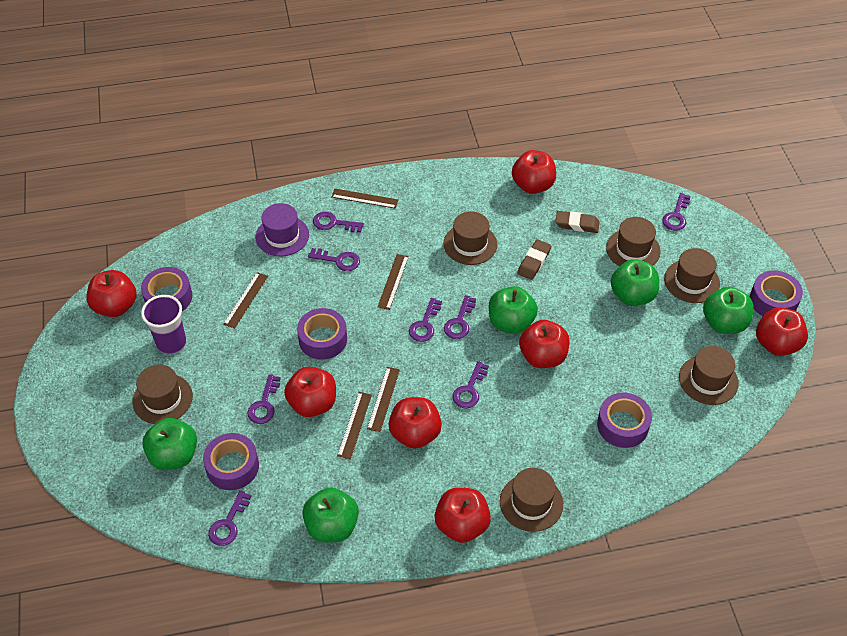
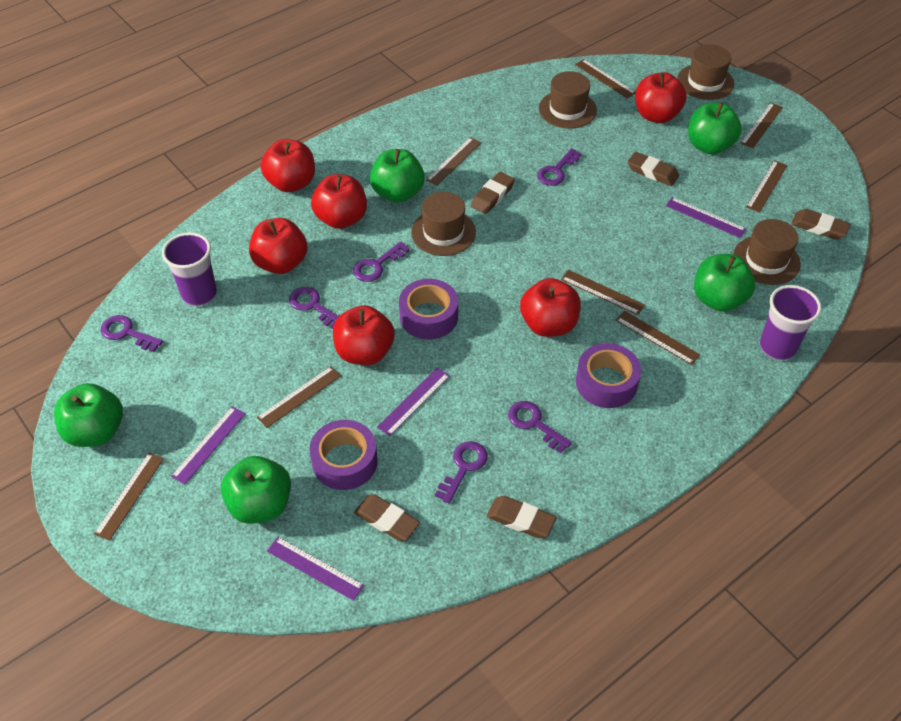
brown eraser: [518,239,551,280] [555,211,600,233] = 2 -> [354,494,420,541] [471,172,515,214] [487,496,556,538] [628,152,679,186] [791,209,850,239] = 5
brown hat: [132,365,193,424] [443,211,497,265] [500,468,563,532] [606,217,661,266] [664,248,720,303] [679,346,739,405] = 6 -> [411,192,476,256] [539,71,597,129] [677,44,734,100] [733,219,801,285] = 4
brown ruler: [223,272,268,328] [331,189,398,209] [337,392,372,459] [367,367,400,432] [378,254,409,310] = 5 -> [94,453,164,541] [257,366,341,428] [426,137,481,186] [561,270,645,315] [575,59,636,99] [616,311,700,365] [740,103,783,149] [746,160,787,213] = 8
purple cup: [141,295,186,354] = 1 -> [162,232,217,306] [760,285,822,360] = 2
purple hat: [256,203,309,256] = 1 -> none = 0
purple key: [208,490,252,546] [247,374,281,424] [308,248,360,271] [313,212,364,233] [409,298,442,342] [444,295,476,339] [453,361,489,408] [662,193,691,231] = 8 -> [101,315,163,352] [289,287,339,329] [353,241,410,282] [435,441,488,503] [508,401,572,453] [537,148,582,186] = 6
purple ruler: none = 0 -> [171,406,246,484] [267,537,364,601] [377,367,450,436] [666,197,746,238] = 4
purple tape: [141,267,192,311] [203,433,259,490] [297,308,347,360] [597,393,652,448] [750,270,803,316] = 5 -> [309,420,378,490] [399,279,458,339] [576,343,641,408] = 3
red apple: [86,270,137,317] [284,367,336,417] [389,397,442,449] [435,488,491,543] [512,150,556,194] [519,320,569,368] [756,307,808,356] = 7 -> [249,218,308,274] [261,139,315,192] [311,174,367,229] [333,305,395,365] [520,278,581,337] [635,72,687,123] = 6

